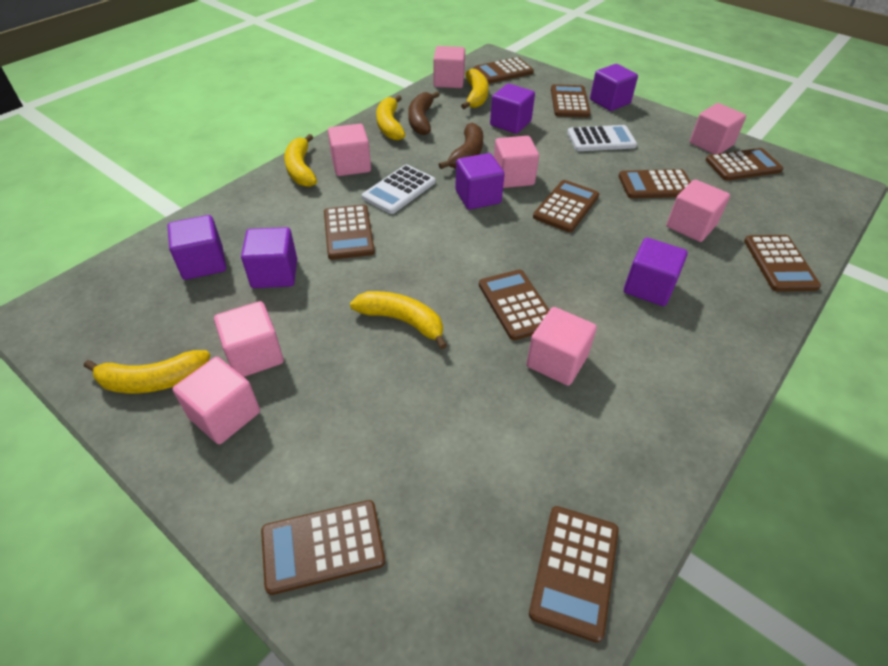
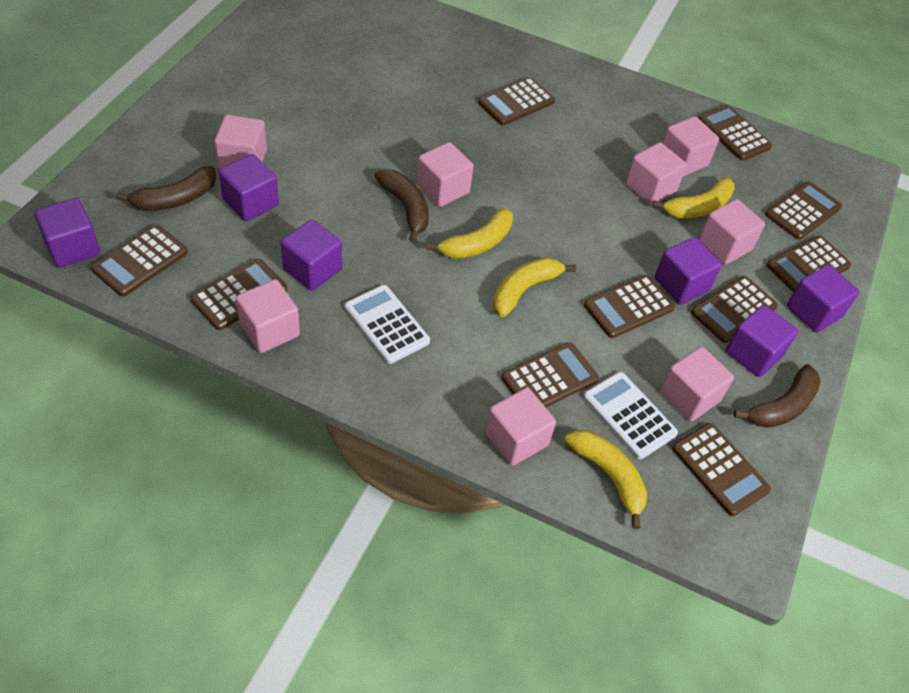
brown banana: [408,91,440,135] [438,122,483,169] = 2 -> [116,166,216,211] [375,169,429,243] [734,364,821,428] = 3
yellow banana: [84,350,210,393] [284,134,317,187] [350,291,447,350] [376,95,405,141] [461,69,489,109] = 5 -> [427,207,513,259] [493,258,576,317] [564,430,647,529] [652,177,735,218] = 4

